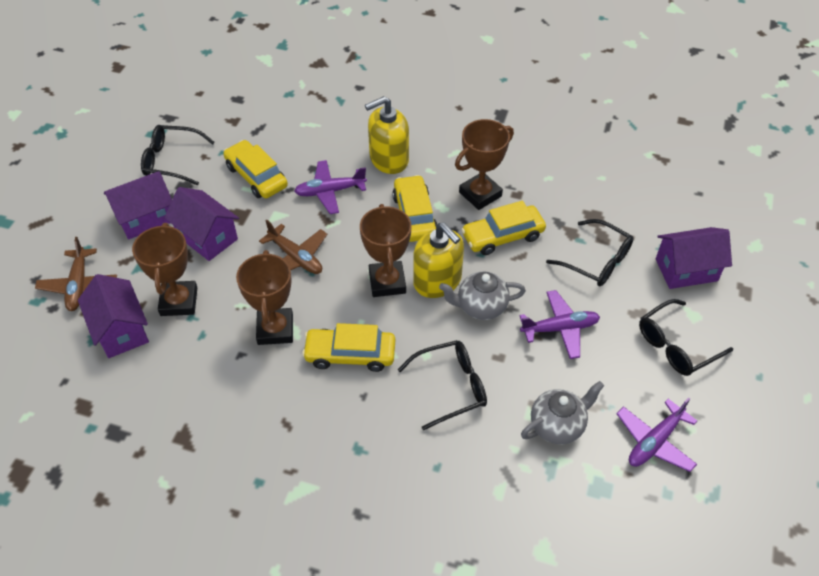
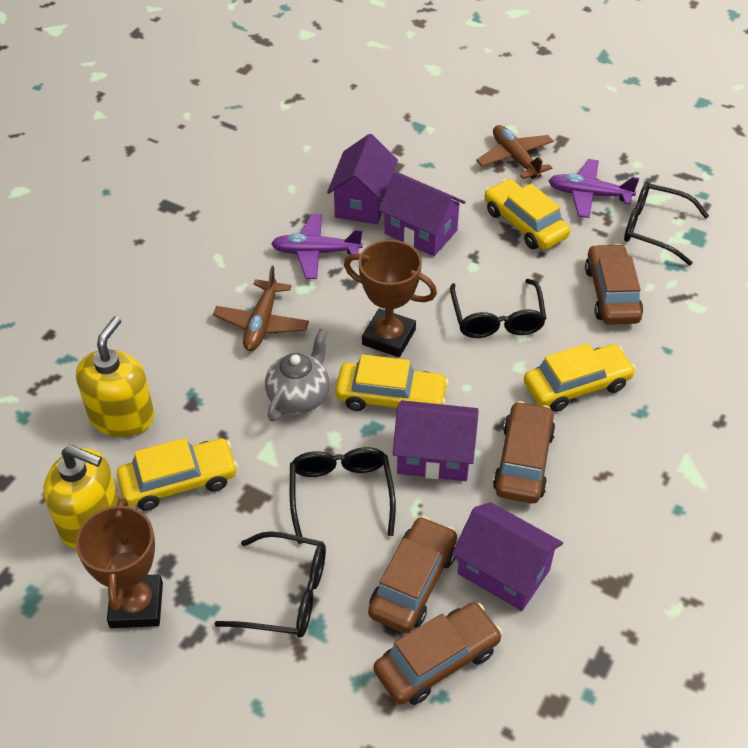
brown car: none = 0 -> [368,516,457,633] [374,602,502,705] [493,401,556,503] [585,244,643,325] = 4
brown trophy: [132,223,197,316] [236,250,293,345] [360,204,411,297] [455,119,514,210] = 4 -> [76,498,163,628] [344,240,437,357] = 2
grey teapot: [439,271,526,320] [521,381,604,444] = 2 -> [265,328,330,421] = 1
purple plane: [294,160,367,214] [519,290,600,359] [616,397,697,472] = 3 -> [271,214,363,279] [548,159,639,218] = 2

